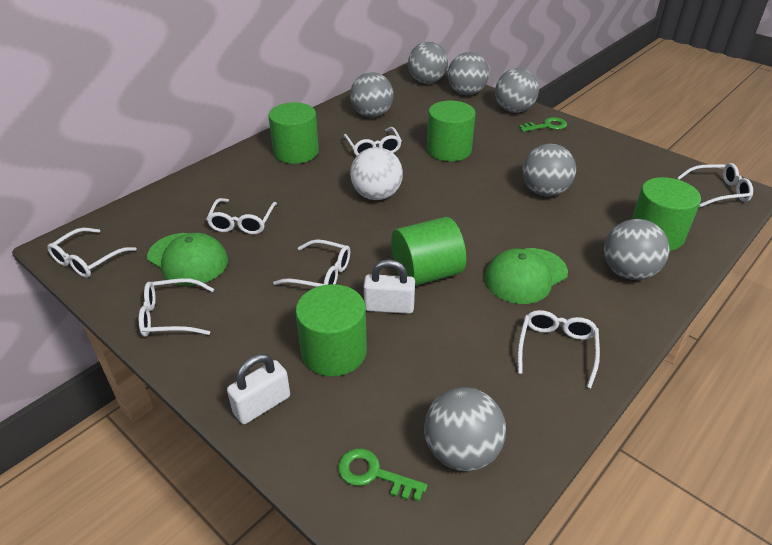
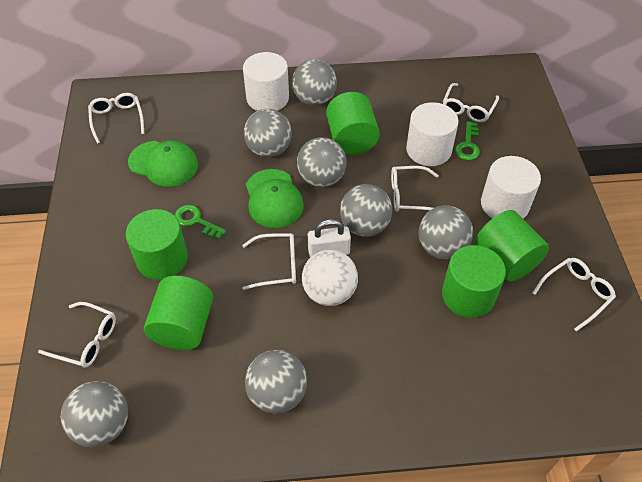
white cylinder: none = 0 -> [243,52,289,111] [406,102,459,166] [481,156,541,219] = 3
white glasses: [47,228,137,278] [139,278,214,337] [206,198,277,234] [273,239,350,287] [344,127,402,156] [518,310,600,388] [677,163,753,208] = 7 -> [38,302,116,368] [88,93,144,144] [242,233,296,290] [391,166,439,212] [443,83,499,122] [533,258,616,332] = 6
white padlock: [227,354,290,424] [364,259,415,314] = 2 -> [308,219,351,257] = 1

